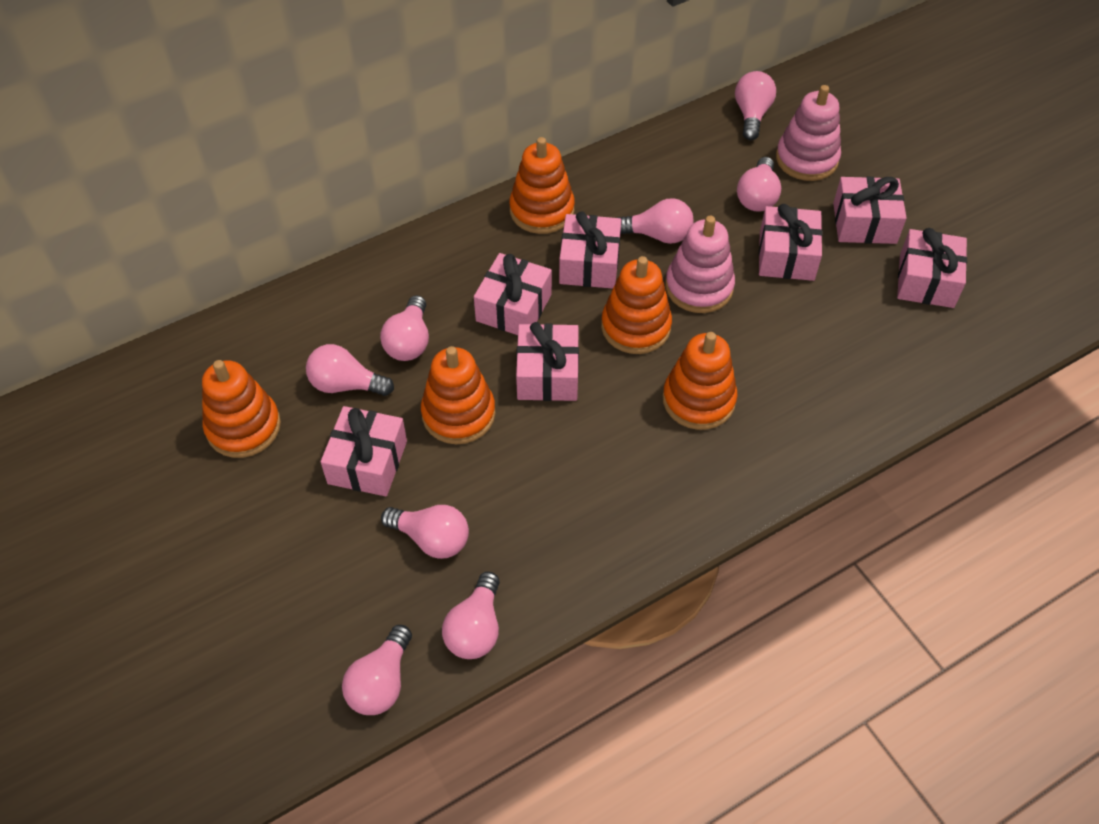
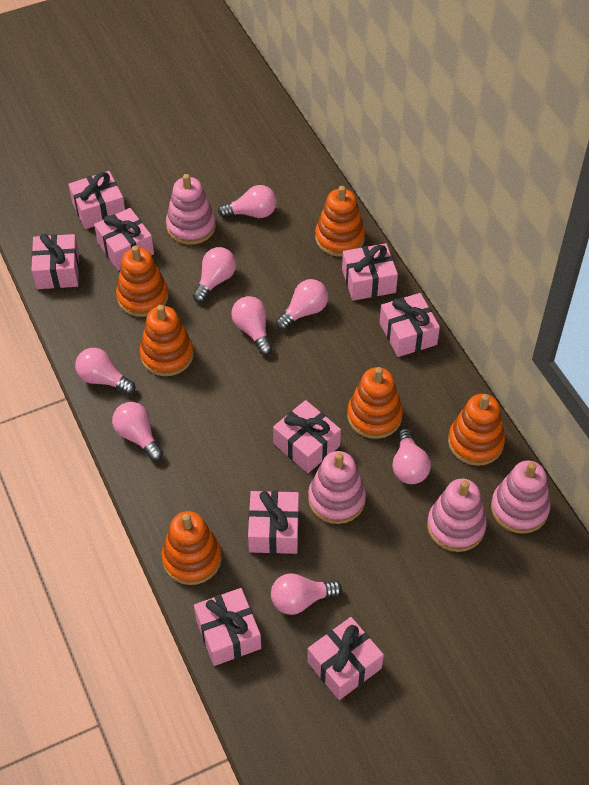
orange stacking toy: [202,360,281,458] [421,346,495,444] [509,137,575,234] [601,256,672,354] [663,332,738,430] = 5 -> [116,246,169,317] [140,305,194,376] [162,511,222,585] [315,186,365,257] [347,367,403,439] [448,394,505,466] = 6
pink gift: [321,406,407,496] [474,253,552,335] [516,322,579,401] [559,211,621,289] [759,204,823,281] [833,177,907,244] [897,228,967,308] = 7 -> [31,233,79,289] [68,171,125,229] [94,208,154,271] [194,588,261,666] [248,491,299,554] [273,400,341,473] [307,617,384,700] [342,243,398,301] [379,293,440,357] = 9
pink stacking toy: [665,216,735,313] [776,85,841,181] = 2 -> [166,174,216,245] [308,451,366,524] [427,479,487,552] [491,461,551,534] = 4

